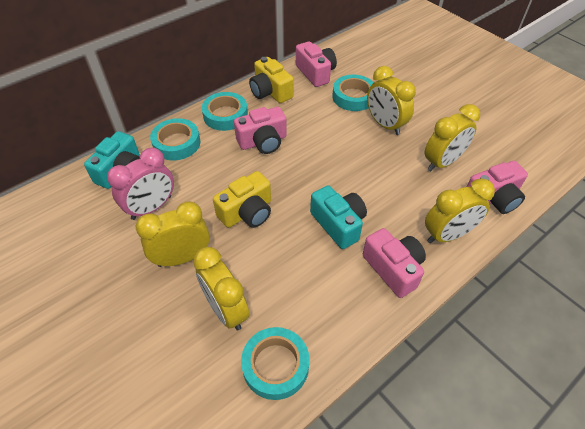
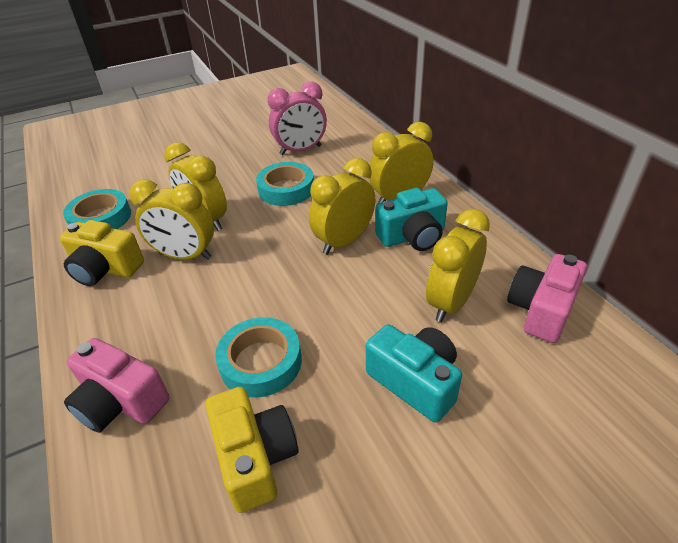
pink camera: [234,107,287,154] [296,41,337,87] [363,228,426,298] [467,161,528,214] = 4 -> [64,338,169,433] [507,254,587,343] = 2
turquoise tape: [150,118,200,160] [202,92,248,131] [241,327,310,400] [332,75,374,111] = 4 -> [63,189,131,229] [215,317,302,398] [256,162,314,206] = 3

